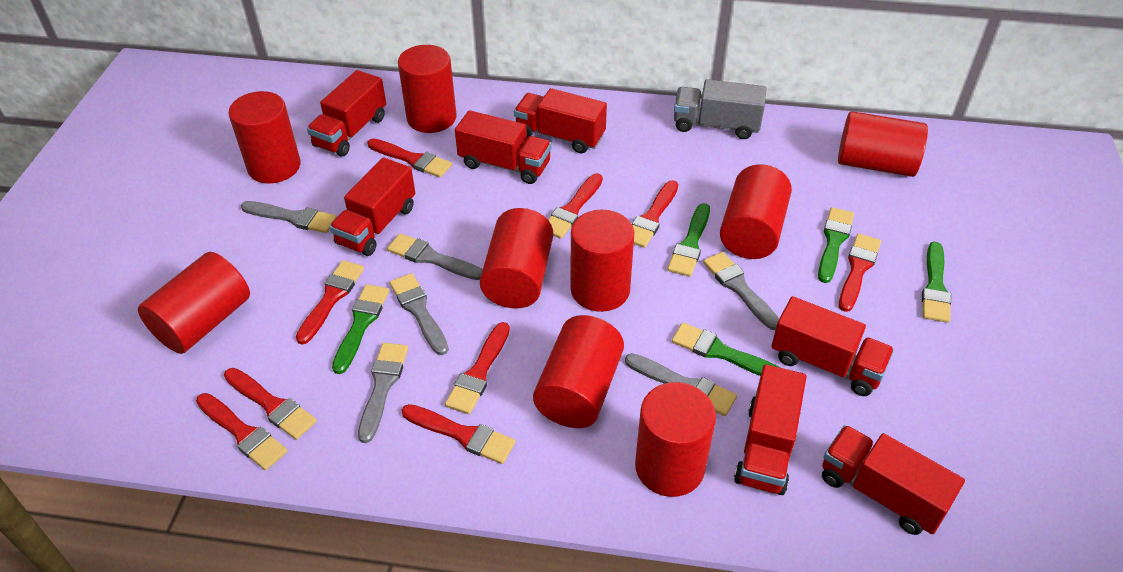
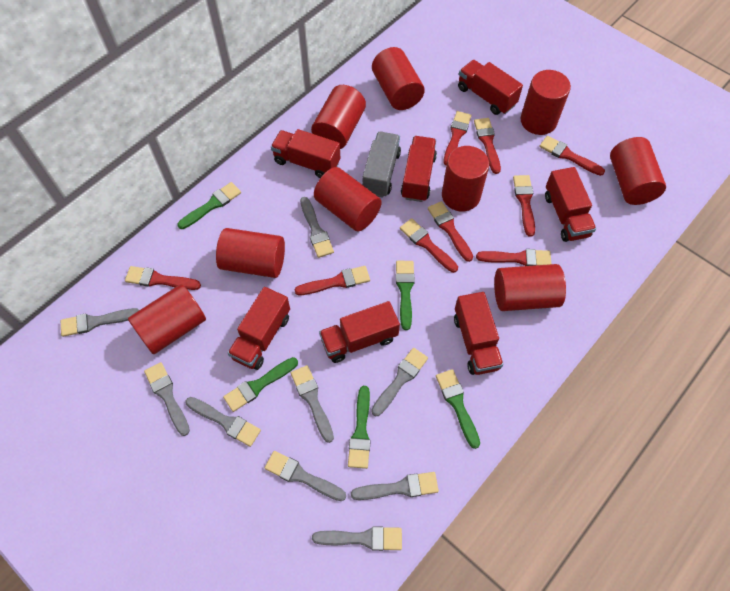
grey brush: [241,201,337,233] [358,343,408,443] [387,233,483,280] [390,273,449,355] [625,353,737,416] [703,252,779,330] = 6 -> [61,308,139,337] [144,362,190,436] [185,397,261,447] [265,451,346,501] [291,365,334,443] [300,197,334,258] [312,526,402,551] [351,472,439,500] [371,348,428,416] = 9

